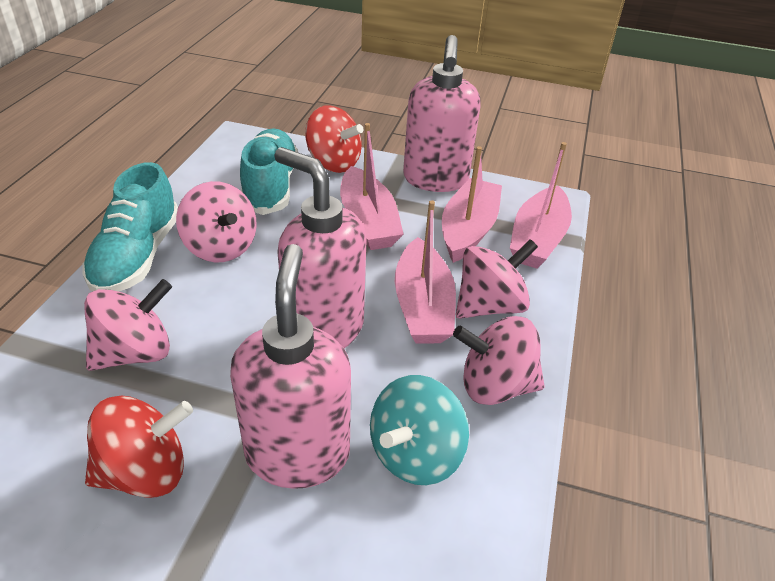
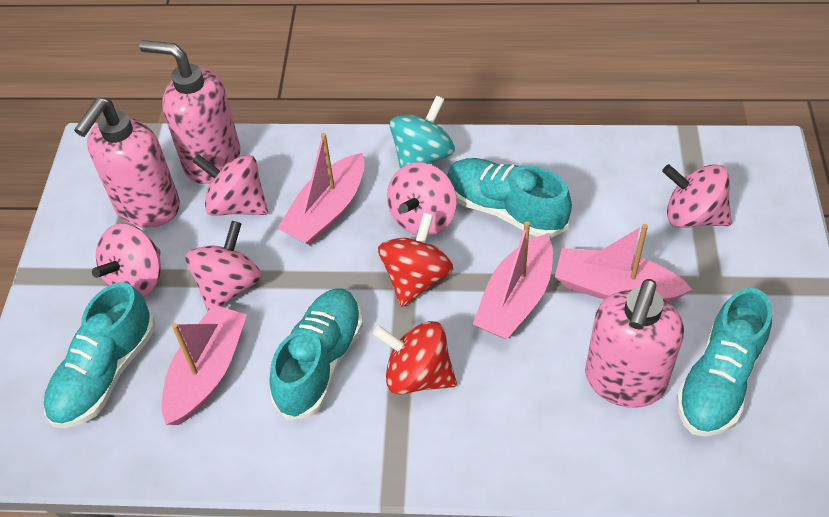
pink spinning top: [84,279,172,371] [176,181,257,262] [453,316,545,405] [456,239,538,319] = 4 -> [92,224,161,297] [185,221,262,312] [192,154,268,216] [387,162,457,236] [662,164,732,228] = 5
turquoise shoe: [82,162,178,292] [240,128,298,215] = 2 -> [44,282,155,428] [269,288,363,420] [447,158,572,238] [676,288,772,437] = 4

